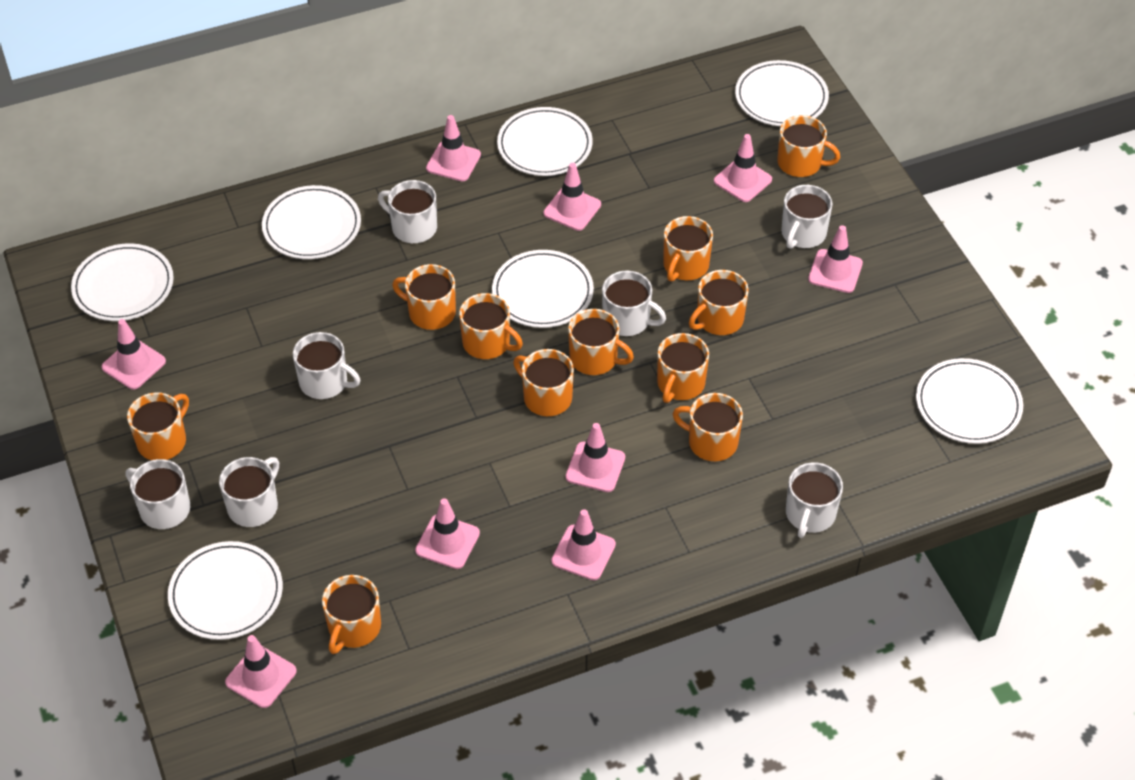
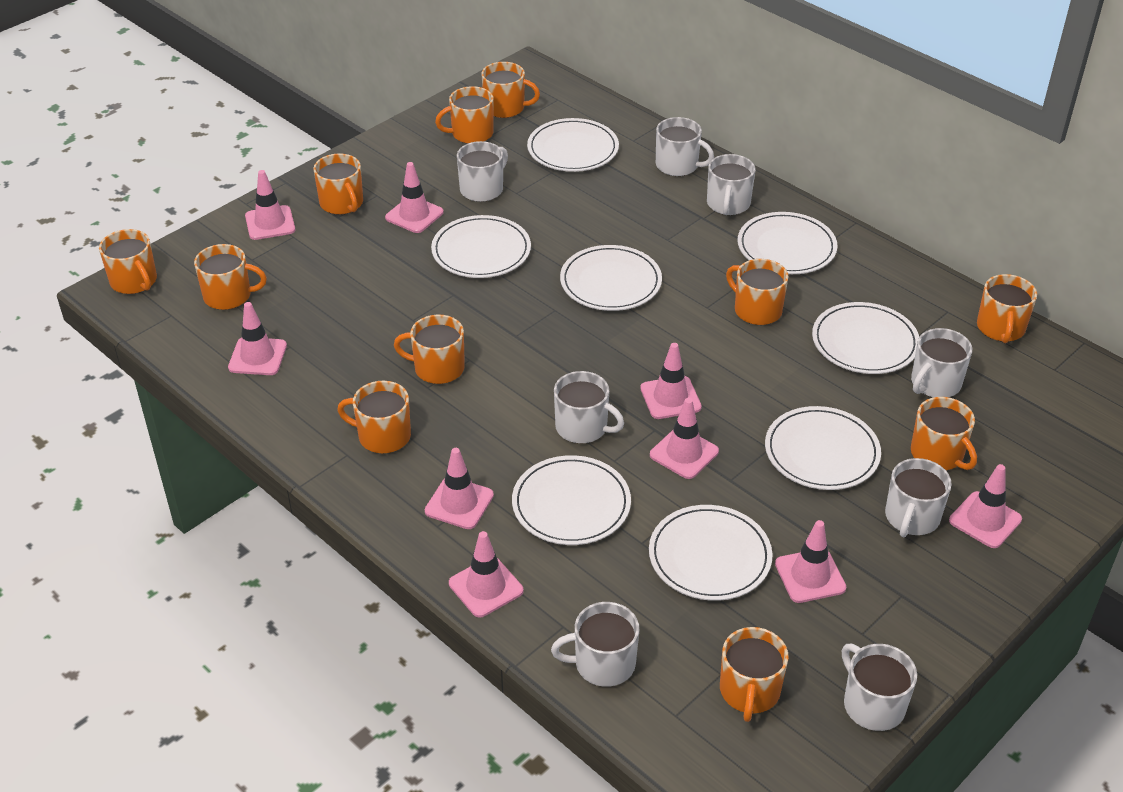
white mug: [125,459,190,529] [219,457,279,527] [293,332,360,399] [378,180,437,243] [602,270,666,336] [781,185,833,249] [786,462,843,538] = 7 -> [457,141,508,202] [551,602,639,687] [554,371,624,443] [656,117,714,176] [707,154,755,215] [842,644,917,731] [885,458,952,537] [911,328,972,398] = 8
white plate: [71,243,174,321] [168,541,283,640] [262,185,361,259] [492,250,594,328] [497,107,593,176] [735,60,829,126] [916,358,1023,444] = 7 -> [431,215,531,278] [512,455,631,545] [527,118,619,172] [560,245,662,311] [649,505,773,601] [738,212,837,274] [765,406,881,490] [812,302,919,374] = 8

